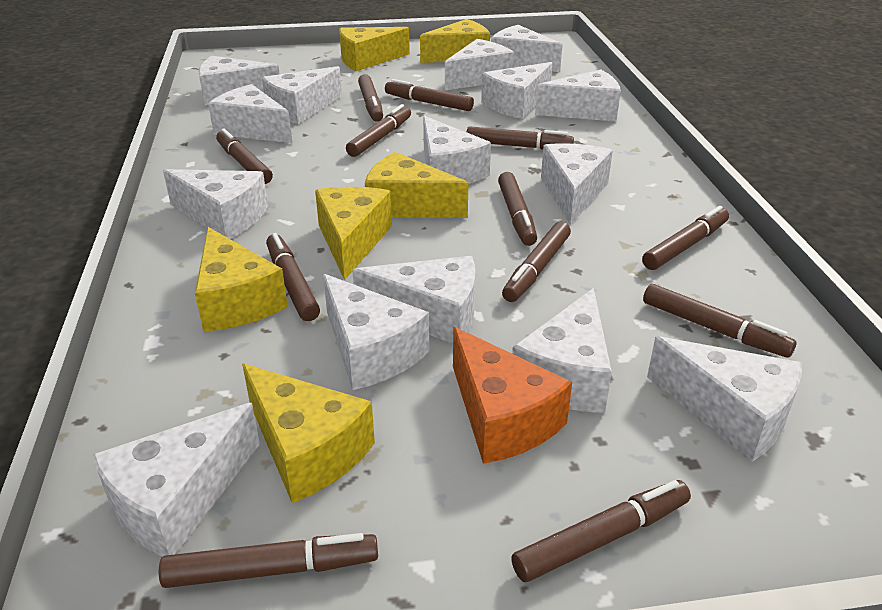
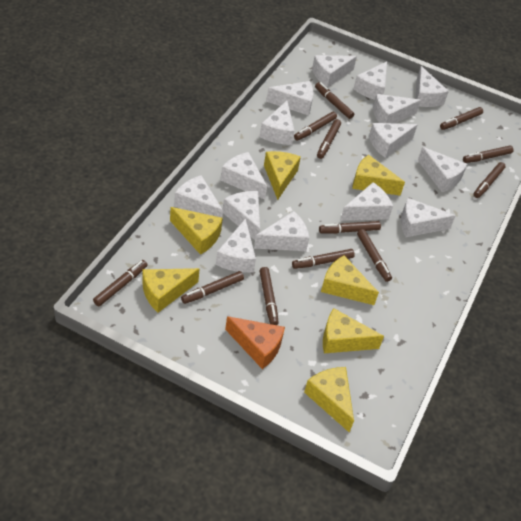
yellow cheese: [195,227,288,332] [242,364,375,503] [315,187,392,280] [339,27,410,71] [365,152,468,218] [420,19,490,63] = 6 -> [142,268,200,313] [170,207,223,255] [264,151,301,200] [304,367,354,432] [321,255,379,305] [323,308,384,353] [352,155,405,195] = 7

